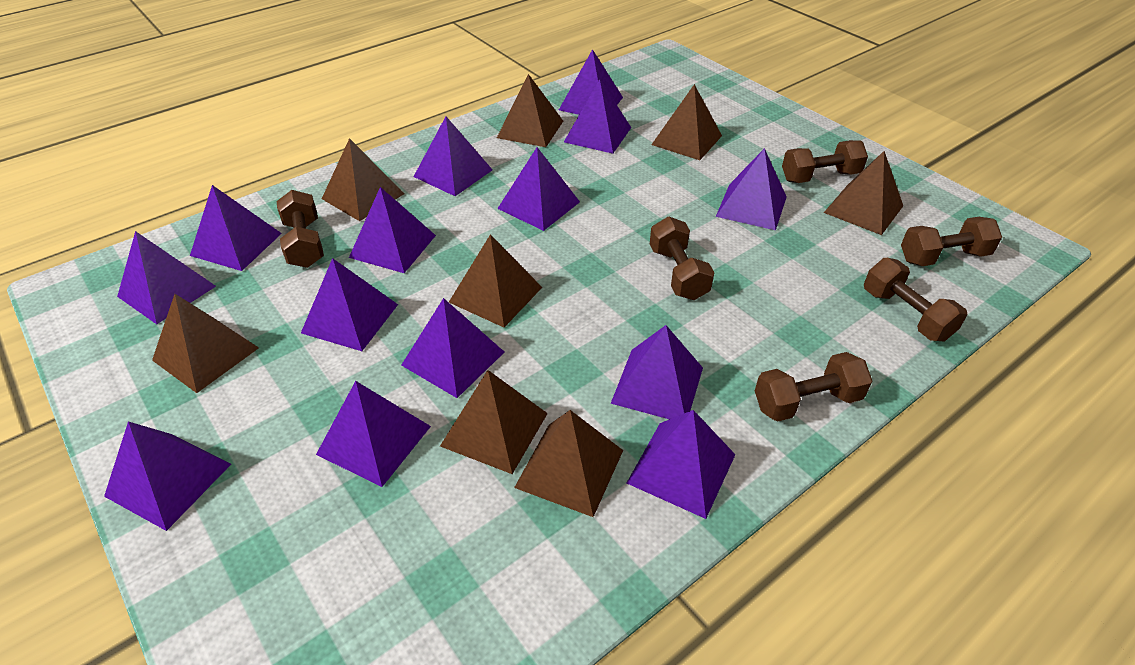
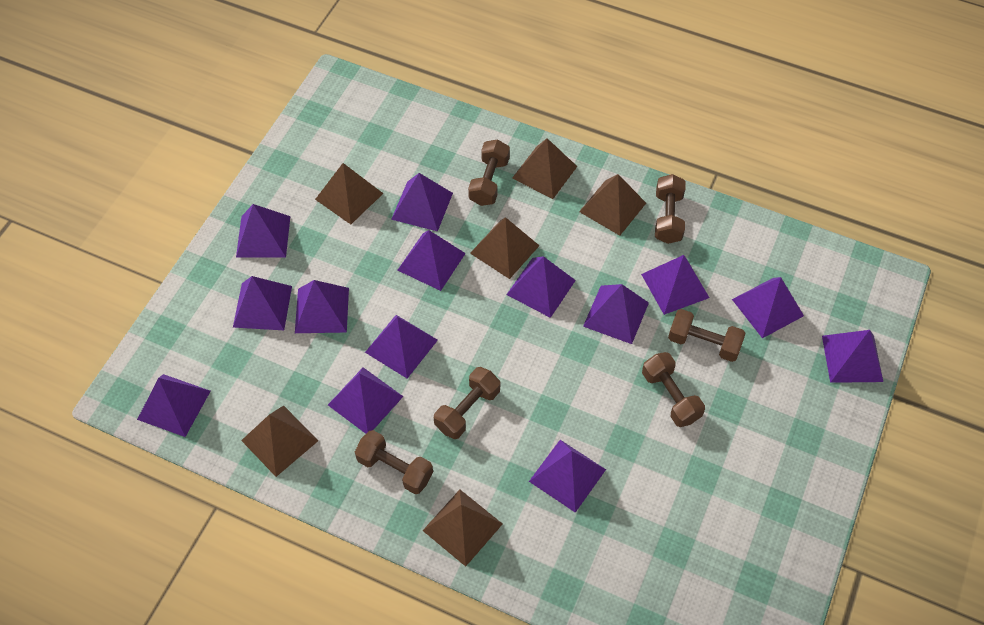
brown pyramid: [152,294,259,393] [322,138,405,221] [440,370,548,474] [449,235,542,327] [497,74,563,147] [514,410,623,517] [651,84,722,160] [824,151,903,235] = 8 -> [241,405,318,477] [315,163,384,224] [422,490,503,567] [470,217,539,279] [512,138,577,199] [579,174,646,236] = 6

